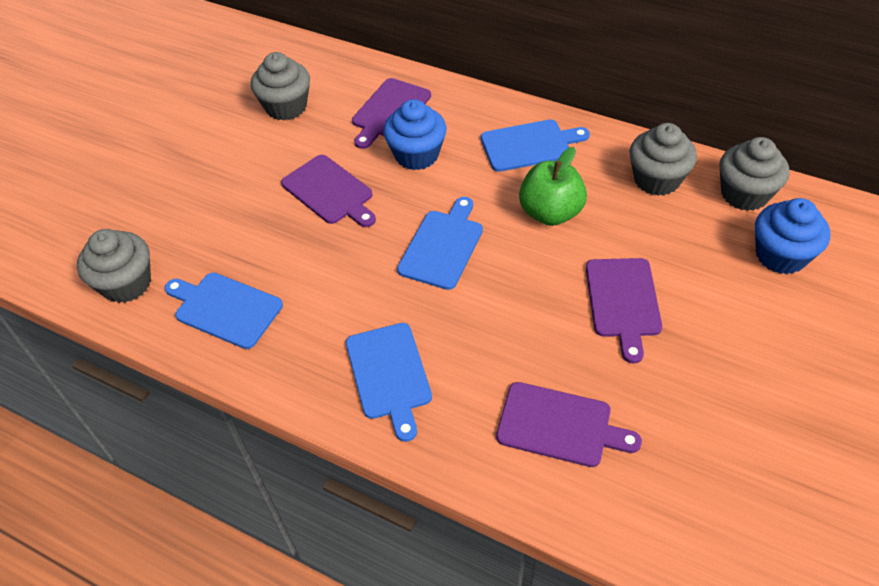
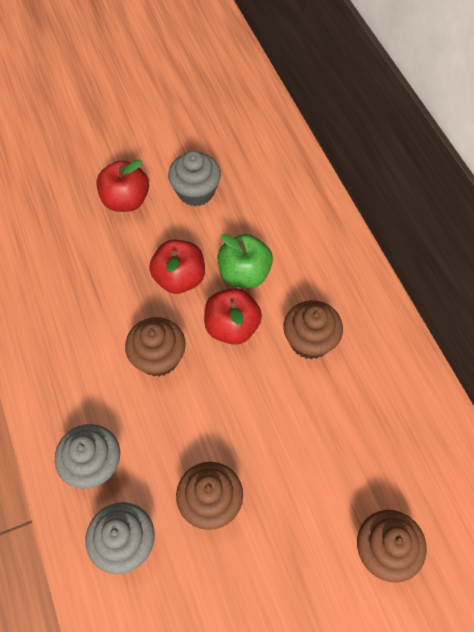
blue cupcake: [383,99,446,170] [755,198,830,274] = 2 -> none = 0
blue cutting board: [165,273,283,349] [346,323,432,442] [397,197,483,290] [481,119,590,172] = 4 -> none = 0
brown cupcake: none = 0 -> [125,317,186,377] [176,462,243,530] [283,300,343,359] [357,510,427,583] = 4
grey cupcake: [77,229,151,303] [251,52,310,121] [629,123,697,196] [719,137,790,211] = 4 -> [55,424,120,489] [85,502,155,574] [168,151,221,206] = 3
purple cutting board: [281,155,376,227] [352,78,431,149] [496,382,642,467] [586,258,662,364] = 4 -> none = 0
red apple: none = 0 -> [96,159,149,212] [149,240,205,294] [204,288,262,345] = 3

